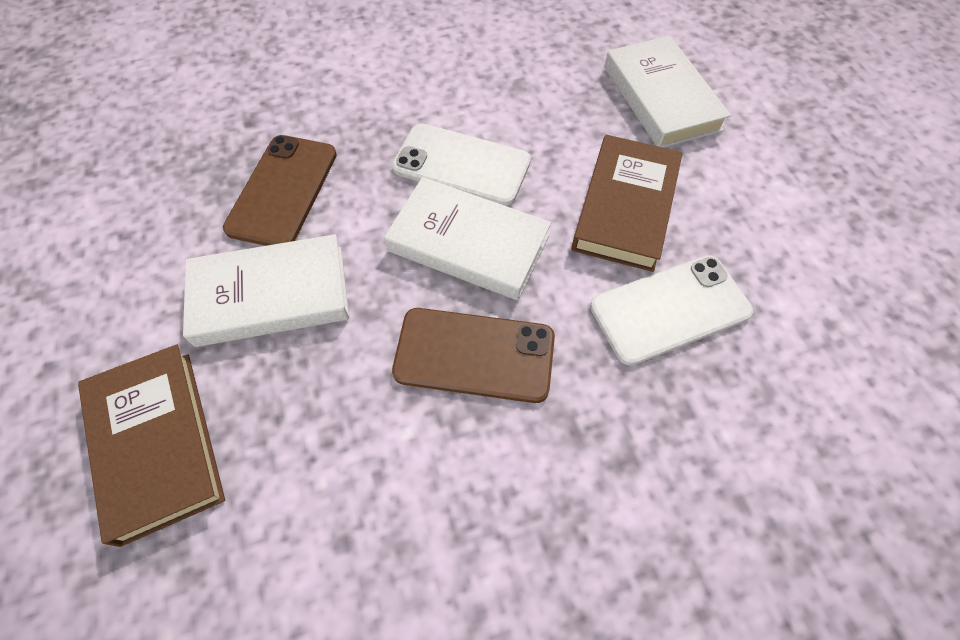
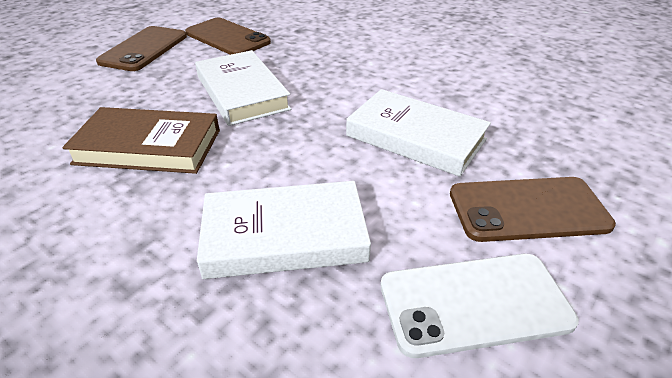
brown book: [78,344,225,547] [571,135,683,272] = 2 -> [62,107,220,174] = 1
brown phone: [223,135,337,246] [392,308,555,403] = 2 -> [96,26,187,71] [185,18,271,55] [450,177,616,242] = 3
white phone: [392,123,531,206] [590,255,753,366] = 2 -> [381,254,579,358] = 1

